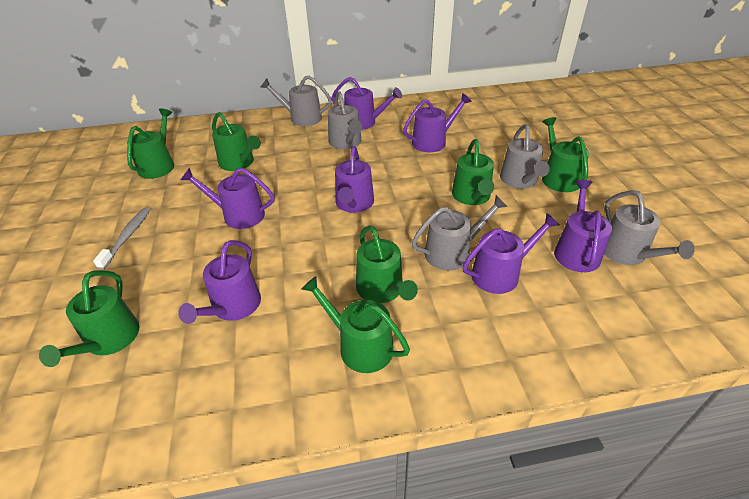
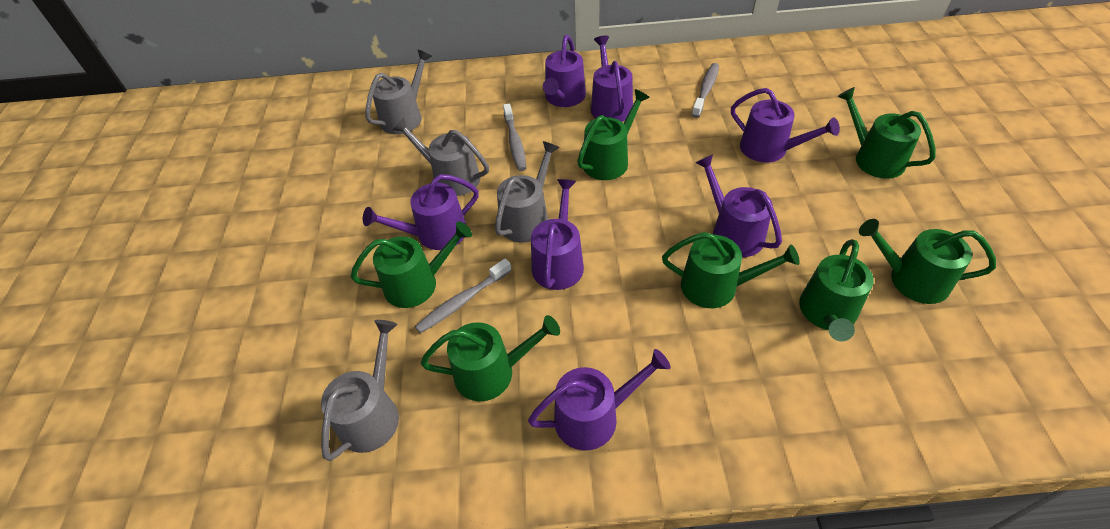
grey toothbrush: [93,207,150,270] = 1 -> [415,258,512,333] [503,104,526,171] [692,63,719,118] = 3
grey watering can: [260,76,332,126] [328,91,362,149] [412,195,508,271] [500,124,550,189] [604,190,695,265] = 5 -> [321,320,399,461] [365,49,432,134] [393,118,489,196] [495,141,560,243] = 4

